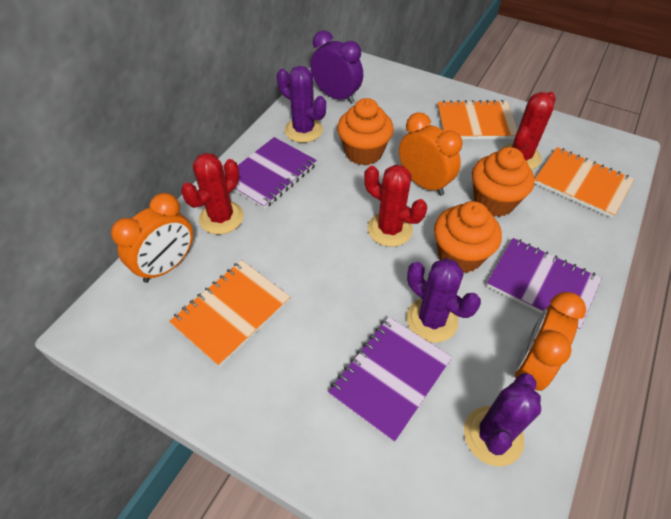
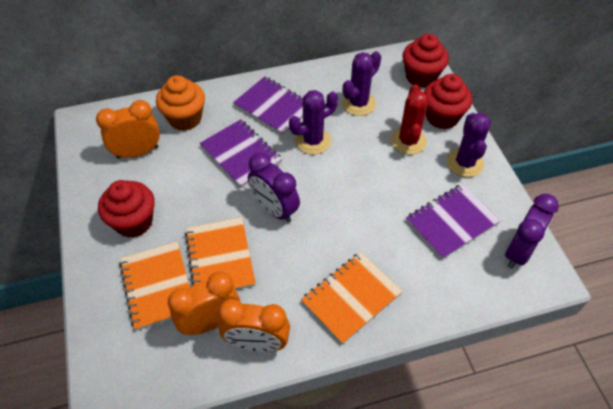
orange cupcake: [337,98,394,165] [434,201,502,273] [472,147,535,217] = 3 -> [156,75,205,131] = 1
purple clock: [311,30,363,104] = 1 -> [248,153,300,223] [505,194,559,269] = 2
red cactus: [181,153,244,234] [364,165,427,247] [502,92,556,170] = 3 -> [391,84,429,155] = 1
red cupcake: none = 0 -> [98,180,155,238] [402,34,449,88] [424,74,472,129] = 3

